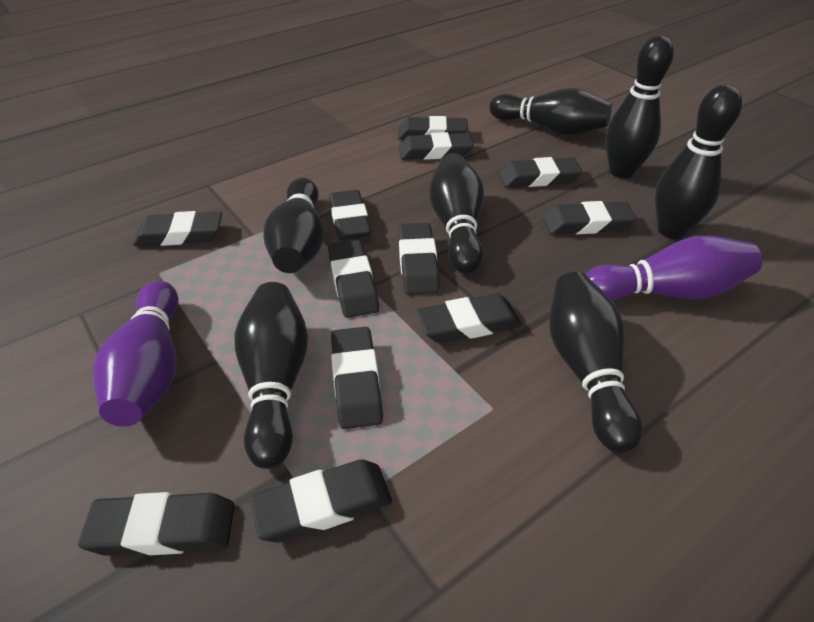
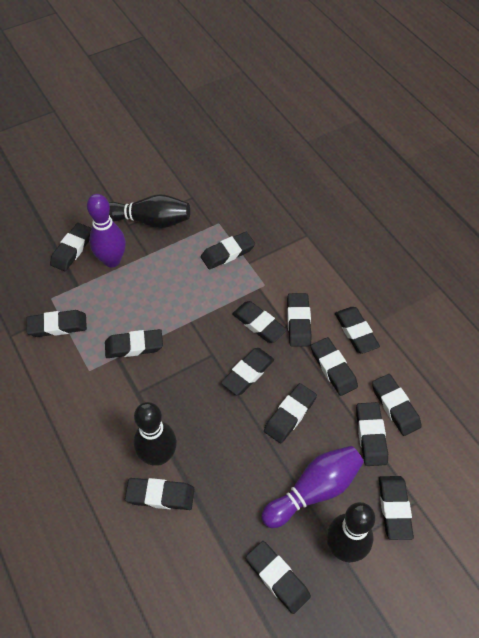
black bowling pin: [234,282,308,469] [263,178,324,273] [429,153,484,274] [489,88,612,136] [549,272,642,453] [605,35,674,178] [655,84,742,239] = 7 -> [109,194,190,228] [133,402,177,466] [326,502,375,562] = 3
black eraser: [78,492,234,556] [133,211,222,246] [250,459,392,543] [328,240,379,318] [329,190,371,240] [331,327,383,429] [398,116,468,140] [398,223,440,295] [399,132,474,160] [416,294,522,343] [499,157,582,187] [543,201,637,234] = 12 -> [26,310,87,337] [50,223,92,271] [105,329,163,358] [125,478,194,510] [201,232,255,270] [221,348,274,395] [232,301,287,343] [246,541,311,614] [264,383,317,443] [287,293,311,347] [311,337,358,396] [335,307,380,354] [356,402,388,466] [372,374,422,436] [379,476,414,540] = 15

